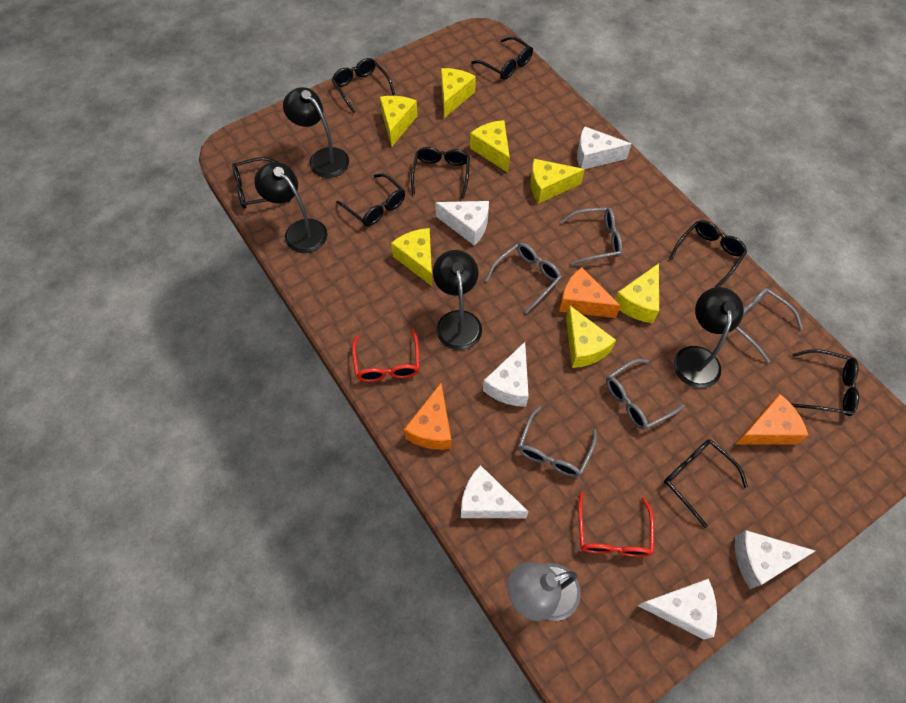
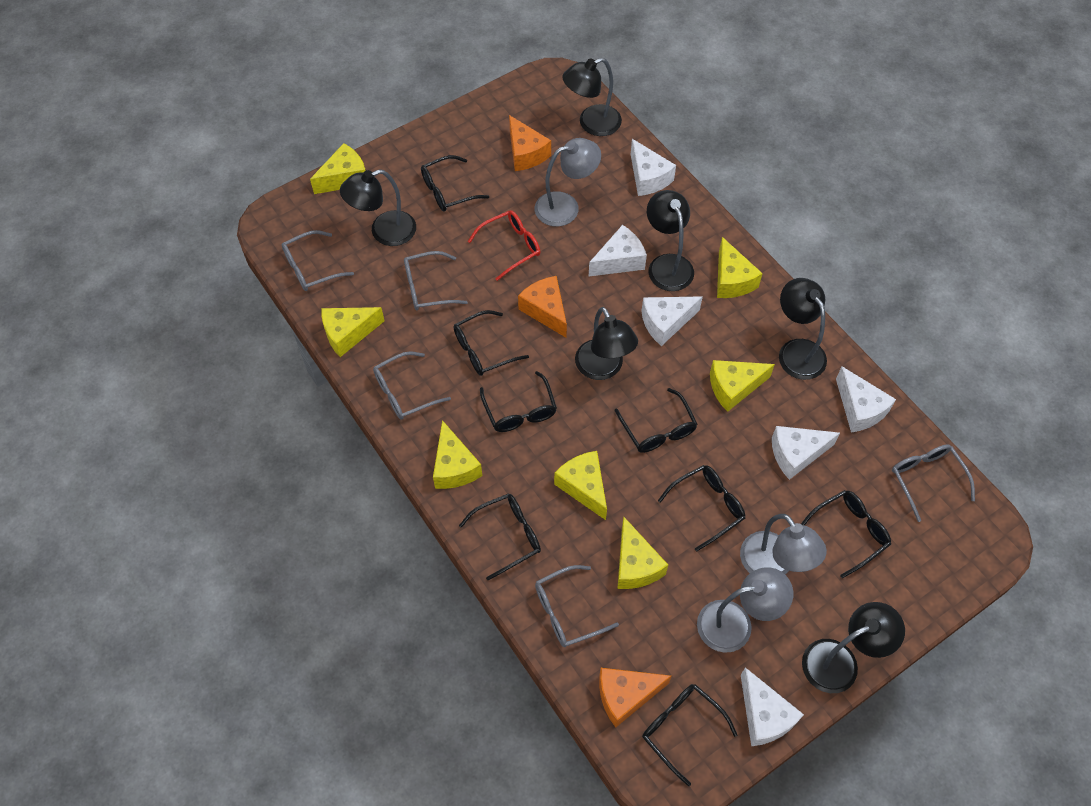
black lamp: [254,162,327,253] [283,87,349,178] [433,250,482,350] [674,287,744,388] = 4 -> [340,169,416,246] [562,58,622,136] [575,307,638,380] [647,190,694,291] [779,278,827,380] [802,602,905,693] = 6
grey lamp: [507,562,581,621] = 1 -> [535,138,601,226] [697,567,793,653] [740,514,827,574] = 3
red glasses: [352,329,420,382] [578,492,654,557] = 2 -> [468,210,541,281] = 1

